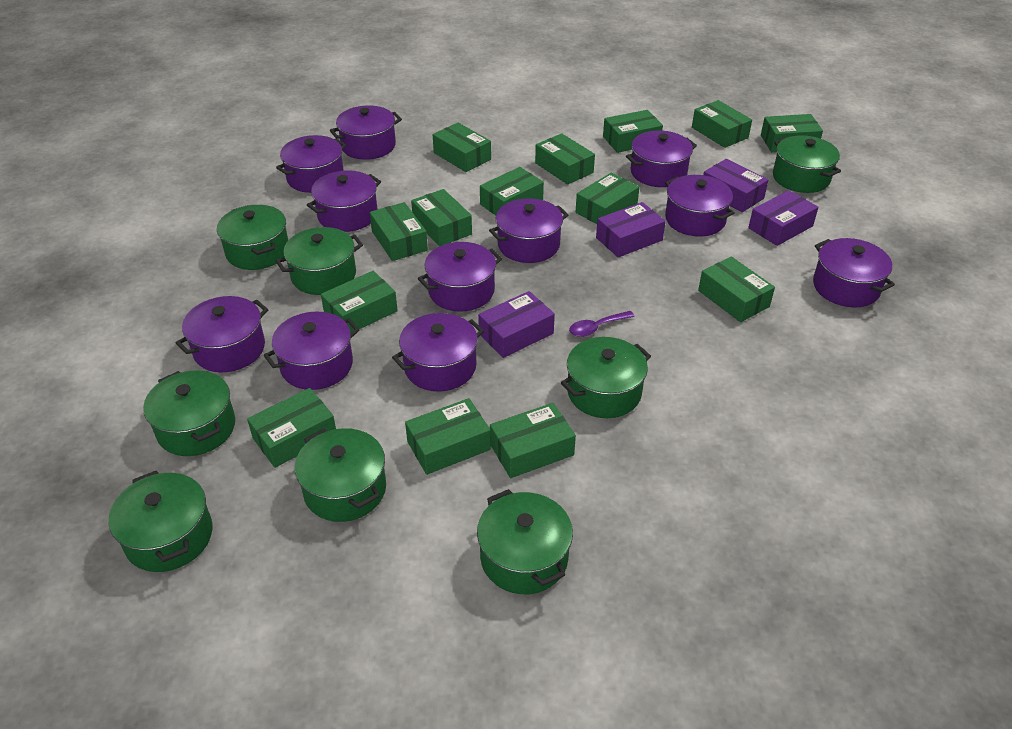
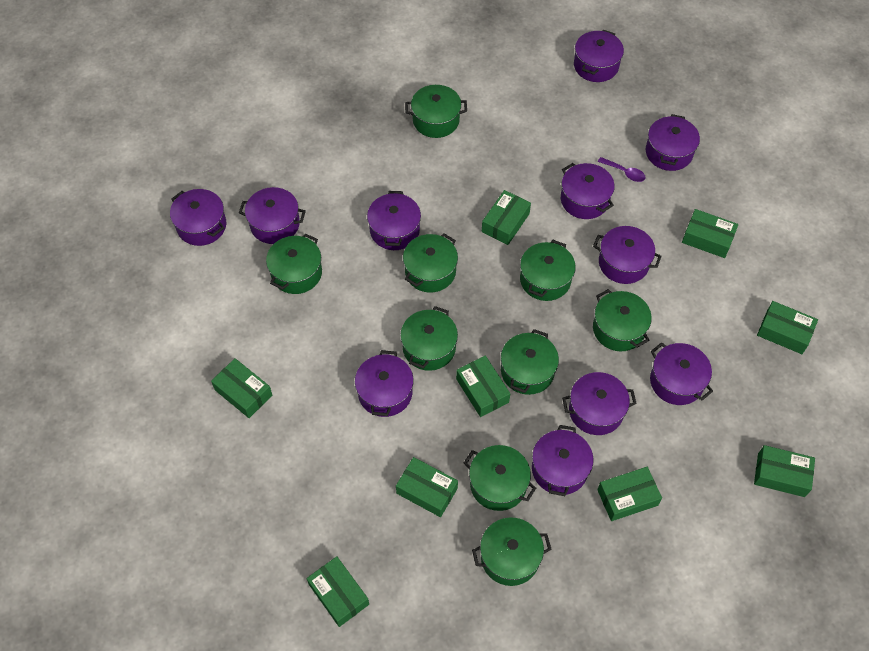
green box: [247,388,336,468] [321,271,398,332] [369,202,428,261] [405,398,491,475] [411,189,472,246] [433,123,491,172] [480,167,544,215] [490,403,576,478] [535,133,595,185] [576,172,639,224] [603,110,663,153] [692,100,752,148] [698,257,775,322] [761,114,823,152] = 14 -> [211,358,272,418] [307,556,369,627] [396,457,458,517] [456,355,510,417] [482,190,531,245] [597,467,662,521] [682,209,738,258] [754,445,815,497] [757,301,818,354] = 9
green pot: [108,471,212,572] [143,370,235,456] [217,205,288,270] [276,227,363,295] [295,428,386,522] [477,489,573,594] [561,337,651,418] [773,135,841,193] = 8 -> [266,233,322,294] [400,306,458,371] [403,233,458,293] [405,85,467,138] [464,445,536,511] [472,517,552,586] [501,329,559,395] [520,240,576,301] [593,289,652,351] = 9
purple box: [478,291,555,358] [596,202,666,257] [703,159,769,212] [748,190,818,246] = 4 -> none = 0

